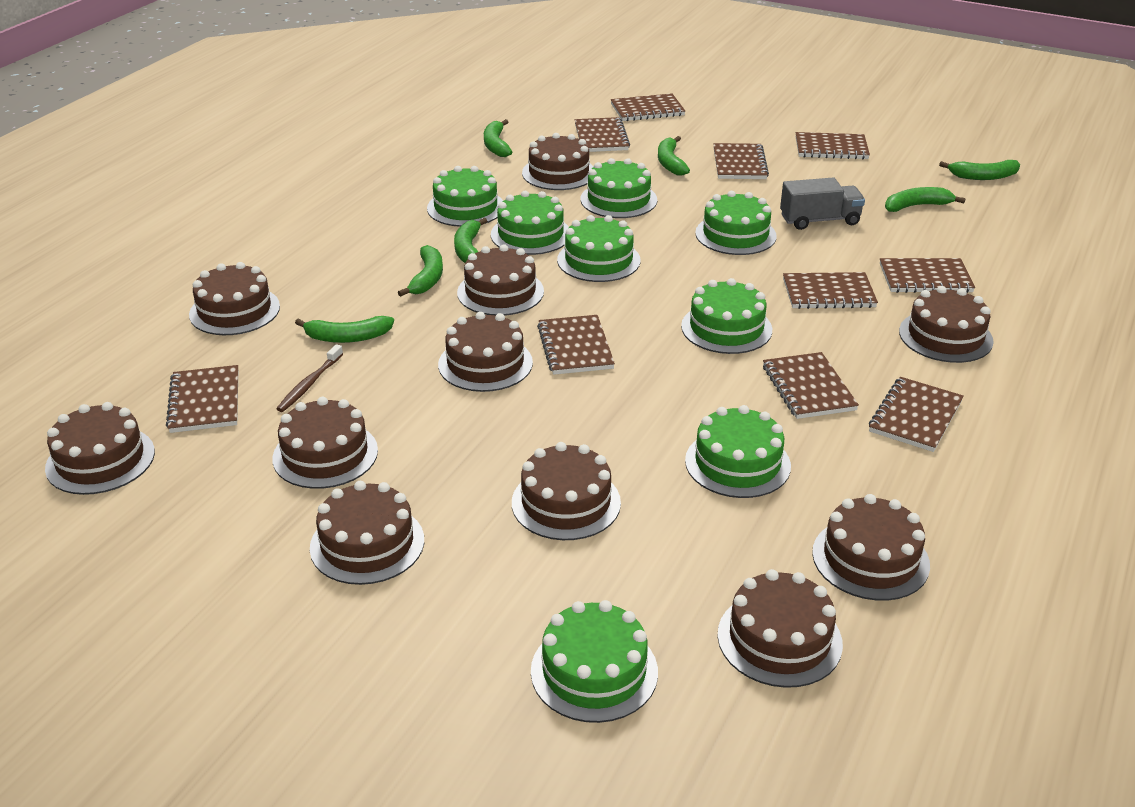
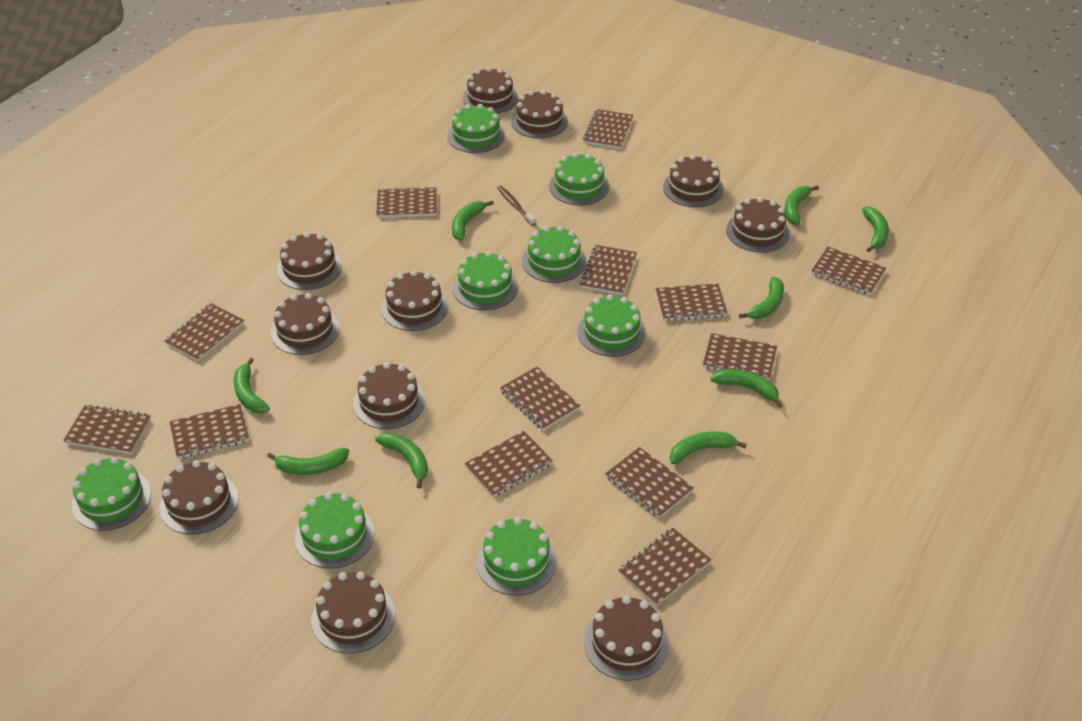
brown notebook: [166,365,238,433] [537,315,615,375] [575,117,630,152] [611,93,685,121] [713,143,769,179] [763,352,859,419] [783,272,878,309] [796,132,870,159] [869,377,964,452] [880,258,975,293] = 10 -> [63,405,151,454] [165,303,244,361] [170,404,249,459] [376,187,437,218] [465,431,553,497] [500,367,580,430] [580,245,637,295] [583,109,633,149] [605,447,694,518] [619,528,711,606] [656,283,727,321] [703,333,777,380] [811,247,886,295] = 13
green banana: [295,316,394,343] [398,245,443,297] [454,218,487,263] [484,119,512,157] [658,136,690,176] [885,187,966,212] [939,160,1020,180] = 7 -> [234,358,270,413] [267,448,349,475] [375,433,428,488] [452,200,494,241] [670,431,747,464] [710,369,783,408] [739,277,784,319] [785,185,819,225] [862,207,889,252] = 9
grey truck: [780,177,865,230] = 1 -> none = 0

